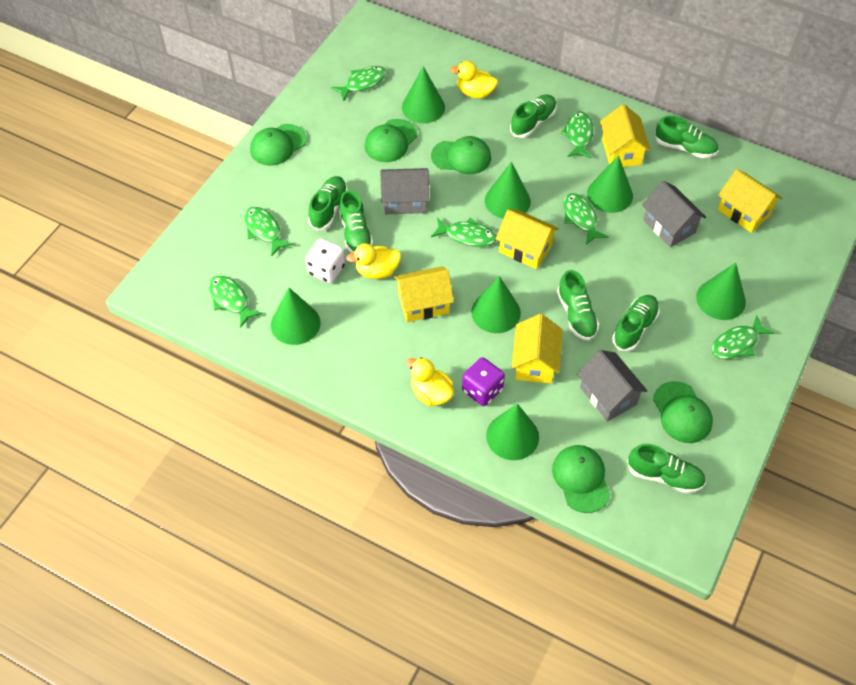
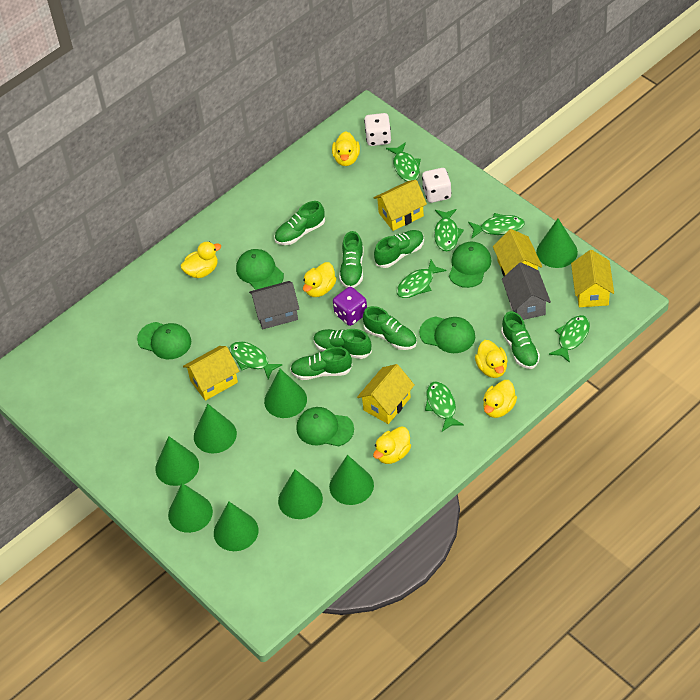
green cone: [271,288,321,345] [402,66,445,123] [471,276,521,333] [485,162,531,219] [486,404,539,460] [587,155,633,213] [696,263,746,320] = 7 -> [156,436,199,486] [168,483,213,533] [194,404,237,453] [214,502,259,551] [264,369,307,418] [278,469,323,519] [329,455,374,505] [536,219,578,268] = 8
grey house: [380,168,429,214] [577,350,647,421] [642,181,706,247] = 3 -> [249,281,299,329] [502,262,551,320] = 2
white dice: [305,239,345,283] = 1 -> [364,113,391,146] [422,168,452,203] = 2
yellow duck: [346,243,401,279] [406,357,454,406] [451,61,498,99] = 3 -> [181,241,221,278] [303,262,336,297] [332,131,360,166] [373,427,411,464] [475,340,508,378] [483,380,517,418] = 6

